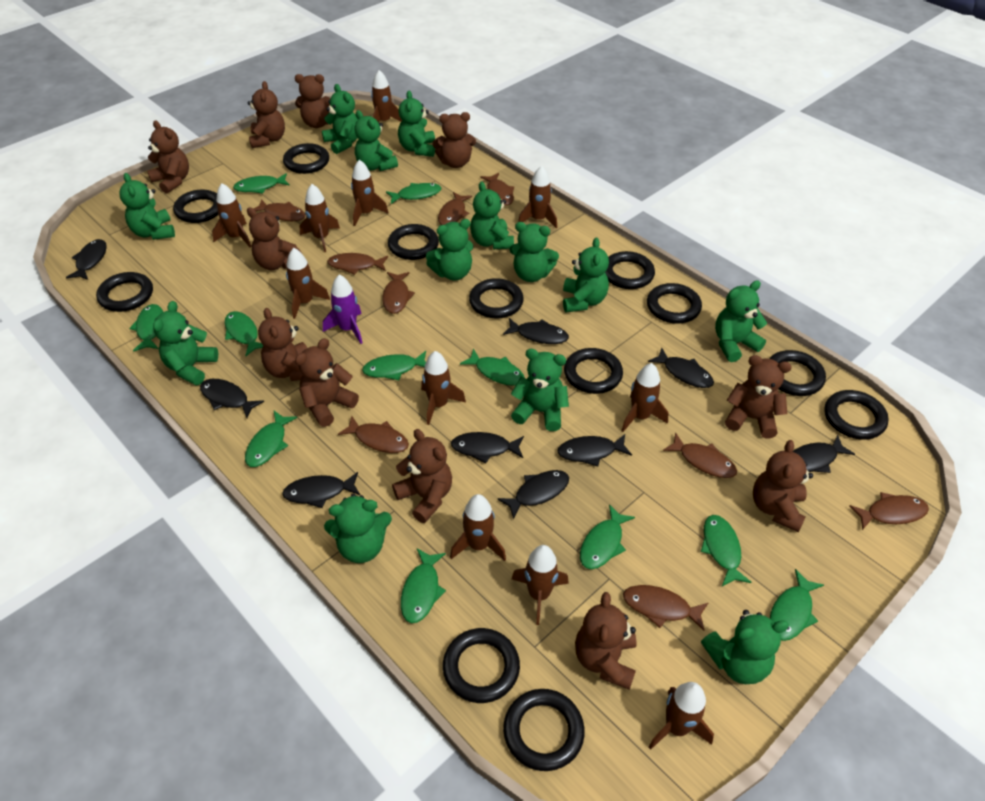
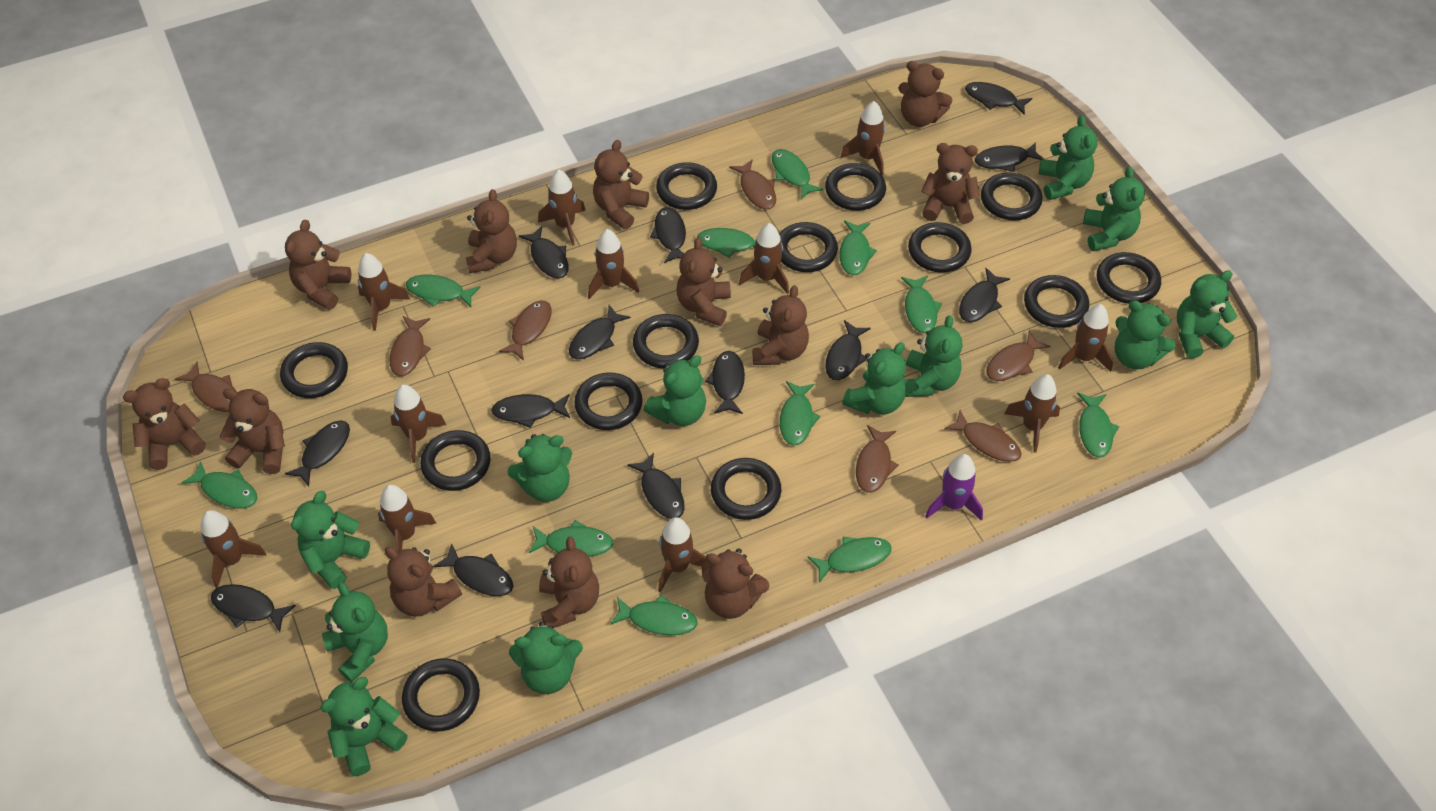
black fish: [66,239,107,280] [200,379,264,418] [282,472,360,508] [451,432,524,463] [497,470,569,520] [503,318,569,344] [558,434,632,467] [648,348,714,388] [793,435,855,473] = 9 -> [211,584,296,632] [285,420,350,486] [433,543,513,596] [491,394,570,428] [518,226,569,278] [569,305,631,359] [627,453,684,519] [650,207,686,263] [705,351,745,414] [825,320,871,380] [959,268,1010,322] [965,82,1032,115] [975,142,1044,172] = 13
black ring: [96,272,153,312] [173,189,218,223] [283,143,329,174] [388,224,439,260] [443,628,520,703] [469,278,524,318] [503,689,585,771] [564,348,623,394] [605,251,655,289] [647,283,702,324] [769,350,826,396] [824,390,889,440] = 12 -> [280,342,348,398] [402,658,480,732] [420,430,491,491] [574,372,642,430] [633,314,699,369] [656,162,717,210] [711,458,782,520] [779,222,838,272] [825,163,886,211] [908,222,972,273] [981,173,1042,221] [1024,275,1089,328] [1097,252,1161,304] = 13
brown fish: [254,199,306,221] [327,253,388,275] [338,416,409,453] [382,272,415,314] [438,192,472,225] [480,173,514,206] [623,585,708,631] [663,432,737,478] [849,492,929,530] = 9 -> [175,362,237,412] [389,316,431,376] [499,300,551,361] [729,159,776,210] [856,425,899,493] [944,410,1022,462] [986,330,1051,381] = 7
brown teddy bear: [147,120,189,194] [247,207,302,270] [248,81,285,148] [258,308,307,381] [295,74,331,128] [295,338,359,427] [392,429,452,523] [432,112,476,168] [575,592,637,690] [725,355,792,438] [753,440,813,532] = 11 -> [123,378,206,470] [220,389,285,474] [285,220,351,310] [384,547,462,617] [466,189,517,273] [539,537,599,628] [593,140,649,230] [676,237,731,326] [702,548,770,619] [753,285,809,365] [899,61,953,127] [921,143,981,224] = 12
green teddy bear: [119,173,175,240] [153,301,218,385] [322,84,358,154] [324,494,392,563] [354,110,398,171] [398,91,435,157] [426,219,473,280] [470,181,514,249] [510,222,559,282] [511,349,569,431] [563,238,609,312] [701,610,789,684] [715,280,767,362] = 13 -> [291,491,370,589] [320,677,408,776] [322,582,388,682] [507,434,572,502] [509,621,583,694] [644,355,706,426] [842,342,906,415] [905,315,963,397] [1039,115,1098,200] [1083,166,1145,251] [1115,300,1175,369] [1177,270,1237,358] = 12

